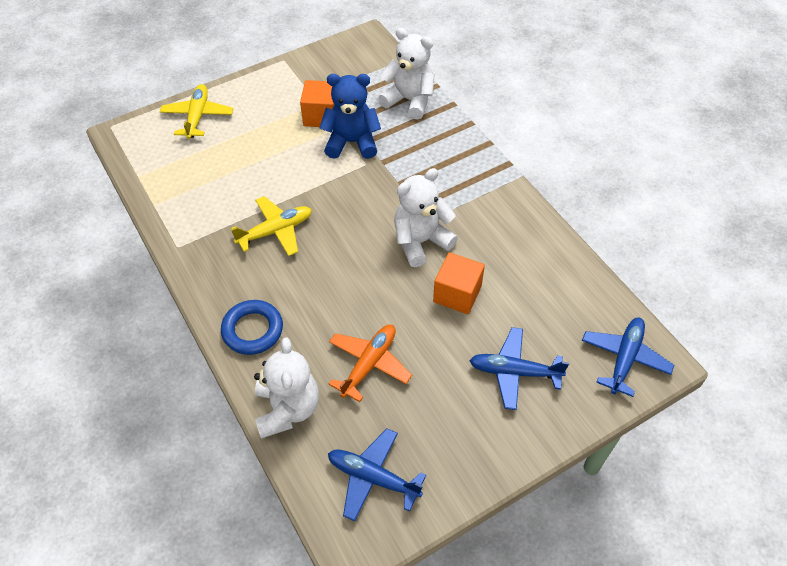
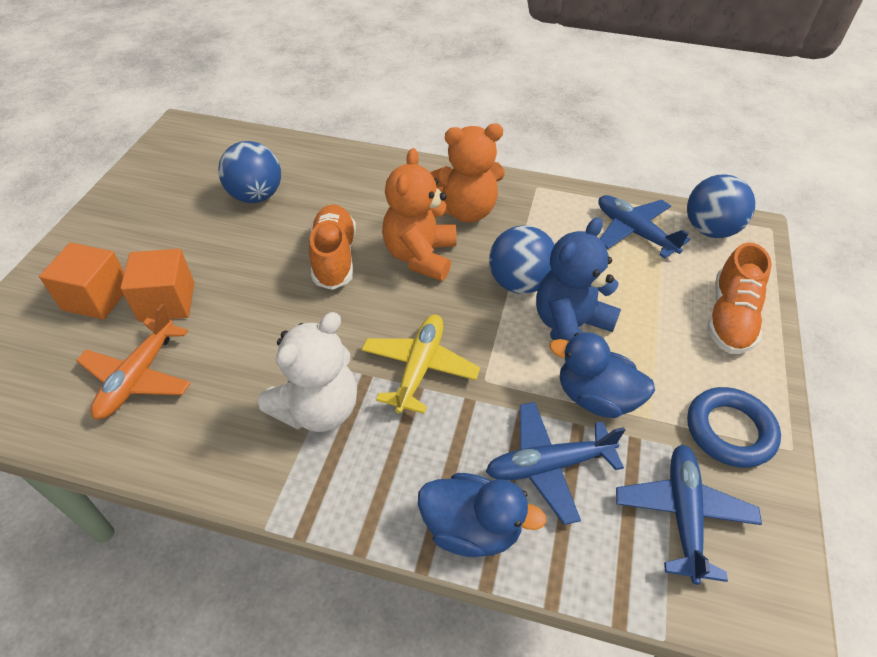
blue ball: none = 0 -> [218,141,281,203] [489,225,555,294] [687,174,755,238] = 3
blue duck: none = 0 -> [418,473,547,557] [549,332,655,418] = 2
orange shoe: none = 0 -> [309,204,356,290] [707,242,772,354] = 2
orange teddy bear: none = 0 -> [382,148,457,281] [430,124,505,223] = 2
white teddy bear: [254,338,319,439] [379,28,434,120] [394,168,458,267] = 3 -> [258,312,357,432] = 1
yellow plane: [160,84,233,139] [231,196,312,256] = 2 -> [362,315,480,414] = 1

